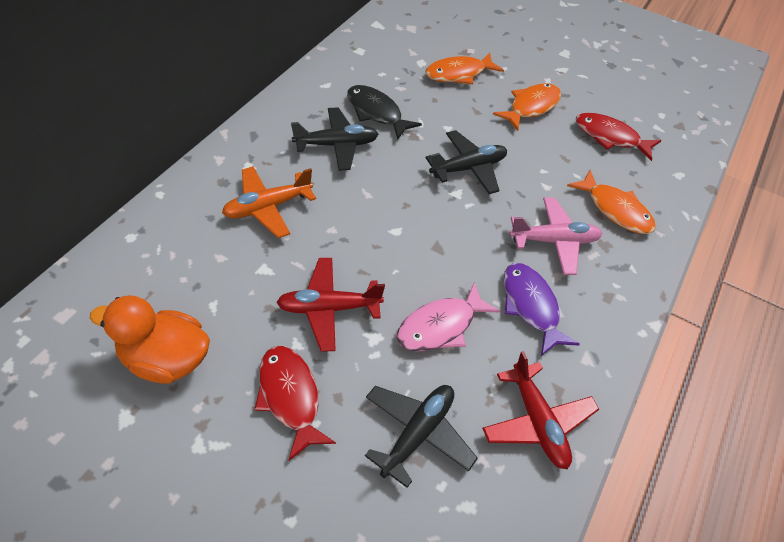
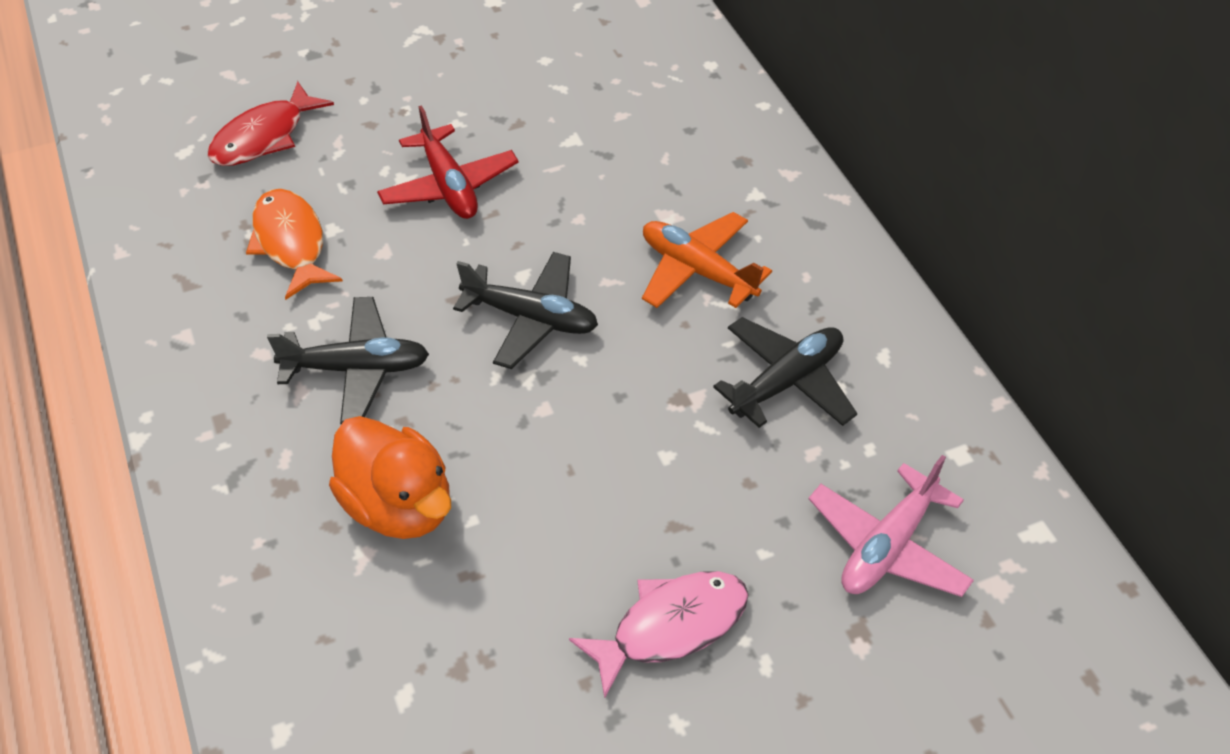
black fish: [347,85,422,140] = 1 -> none = 0
orange fish: [425,53,504,84] [493,83,561,131] [567,170,656,234] = 3 -> [246,189,343,300] = 1
purple fish: [504,263,580,356] = 1 -> none = 0
red fish: [254,346,336,461] [576,113,661,161] = 2 -> [207,81,334,166] = 1
red plane: [276,258,385,352] [482,351,599,470] = 2 -> [377,106,519,219] = 1

